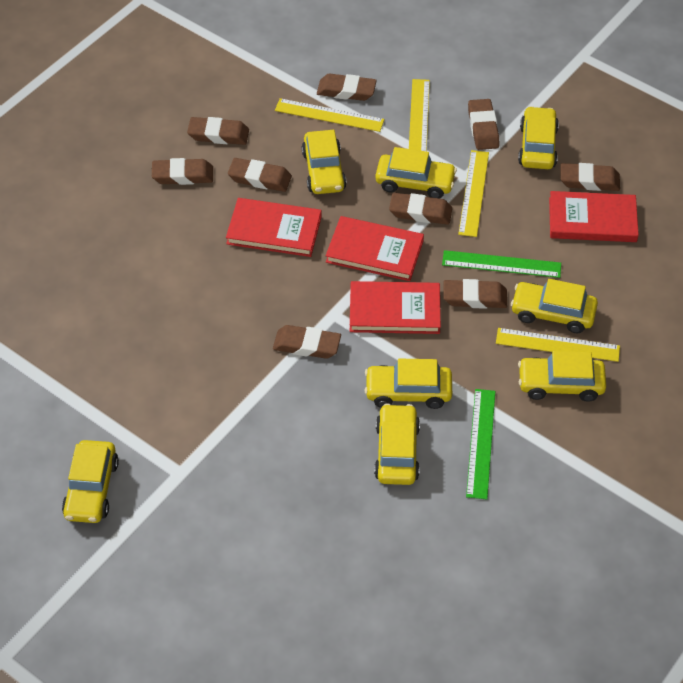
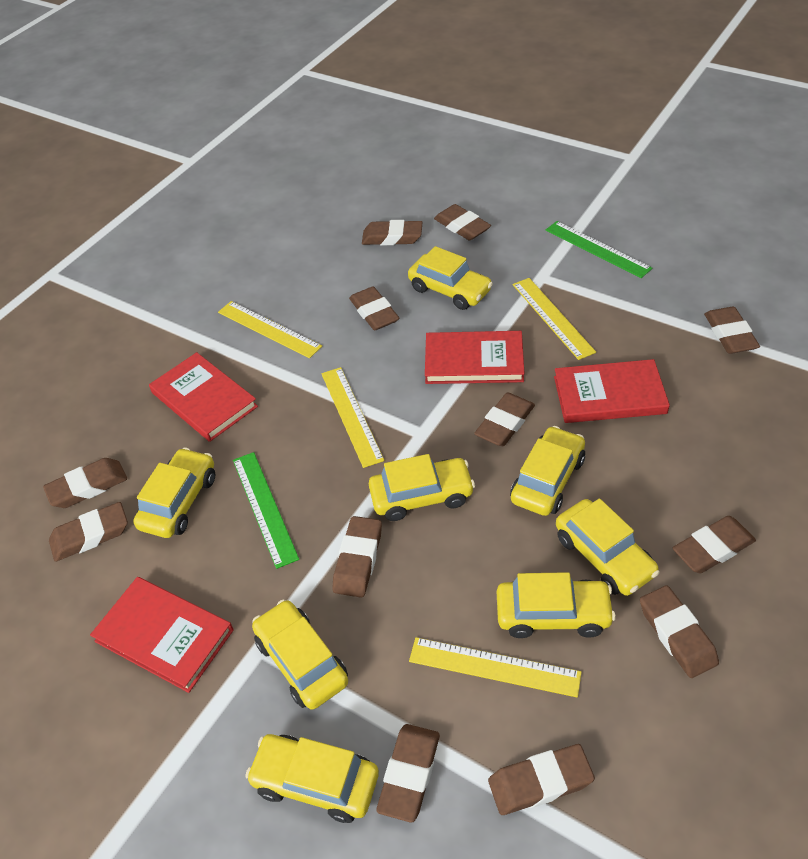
brown eraser: [152,158,213,185] [187,117,249,145] [228,158,292,192] [273,325,341,359] [317,74,377,101] [389,193,452,225] [444,279,507,309] [468,99,500,150] [560,163,620,191] = 9 -> [43,458,127,508] [49,502,128,562] [332,516,382,598] [349,287,399,330] [362,220,422,245] [377,724,440,823] [434,204,491,240] [474,393,535,446] [488,744,595,815] [640,585,719,678] [673,516,756,573] [704,307,760,354] = 12

